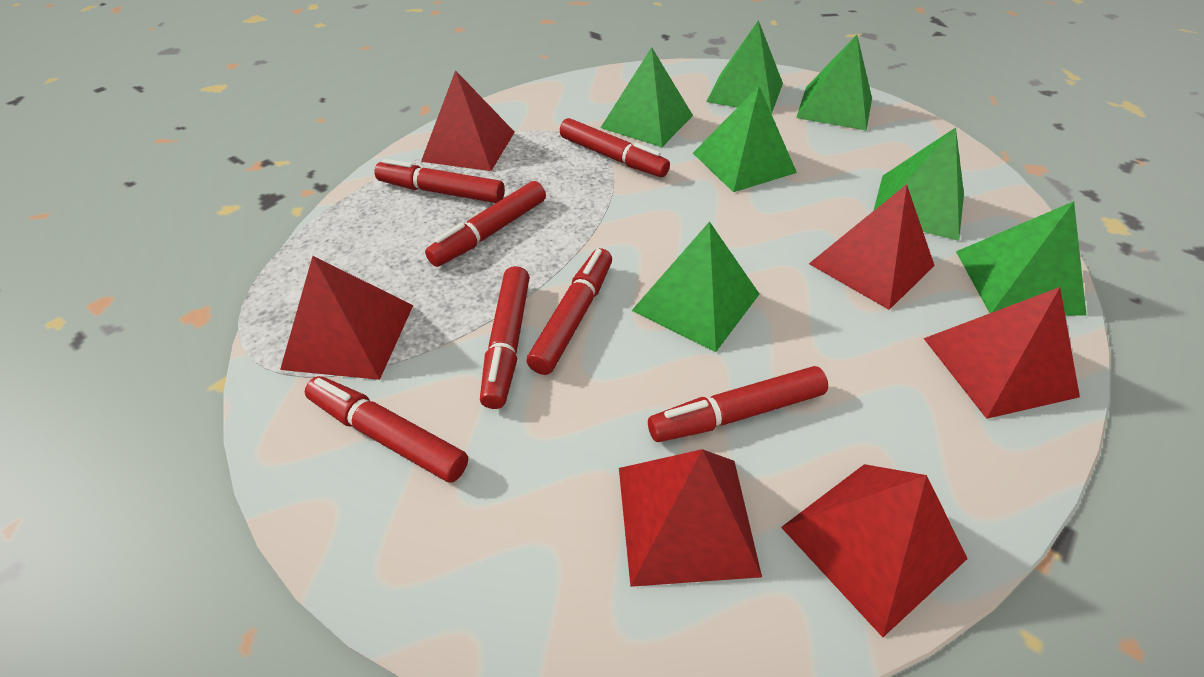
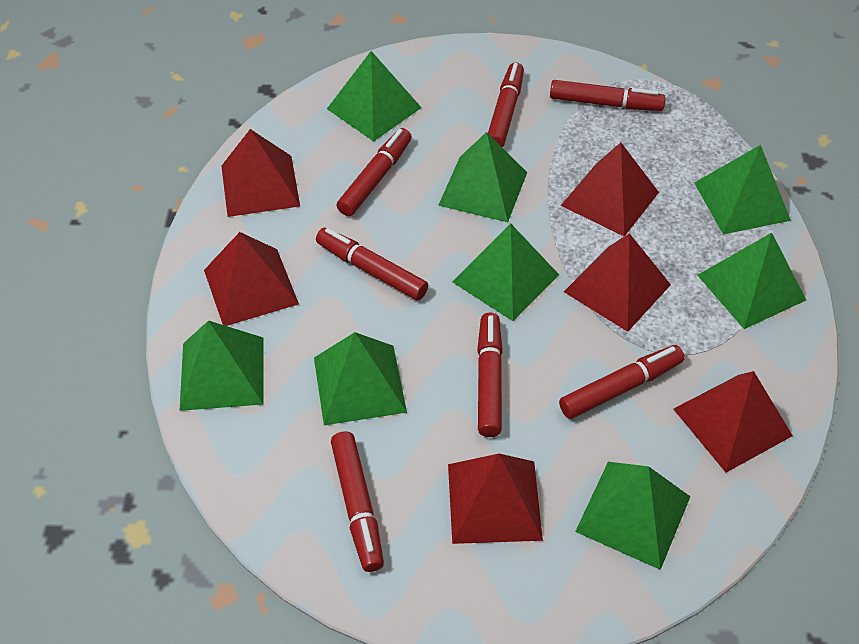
green pyramid: [601,47,693,147] [631,221,759,352] [693,86,797,192] [706,20,783,114] [796,35,872,131] [873,127,964,241] [956,201,1087,316] = 7 -> [180,321,263,411] [314,332,407,425] [327,51,422,142] [438,132,527,222] [453,223,559,321] [575,462,691,570] [694,145,791,234] [697,233,806,329] = 8

